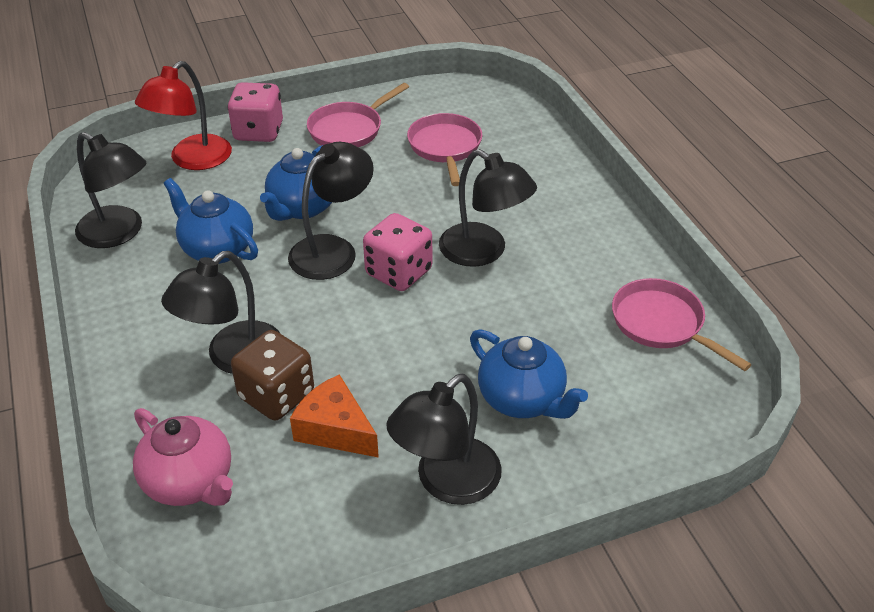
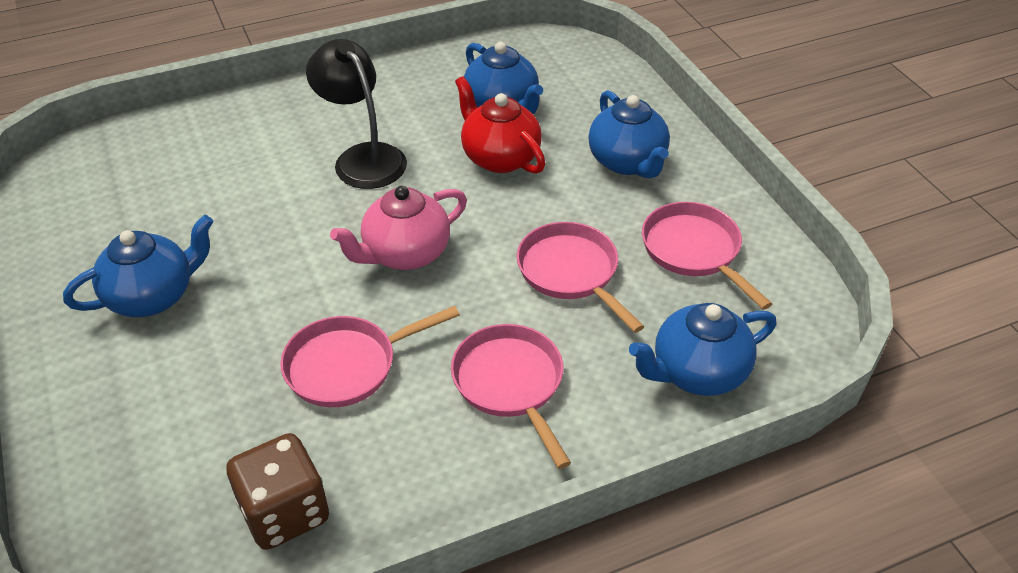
black lamp: [75,132,146,248] [161,251,281,374] [288,142,374,280] [386,374,502,505] [439,149,537,267] = 5 -> [306,39,407,189] = 1
blue teapot: [163,178,258,264] [260,145,332,221] [470,329,588,419] = 3 -> [63,215,214,317] [464,42,543,114] [588,90,670,179] [629,303,777,396] = 4
orange cheese: [290,374,379,458] = 1 -> none = 0
pink dice: [228,82,283,142] [363,213,432,291] = 2 -> none = 0
pink pan: [307,83,409,147] [407,113,482,186] [612,278,752,371] = 3 -> [280,306,460,407] [451,324,571,469] [517,222,645,333] [642,202,772,310] = 4
red lamp: [135,61,232,170] = 1 -> none = 0
red teapot: none = 0 -> [455,76,546,174] = 1

